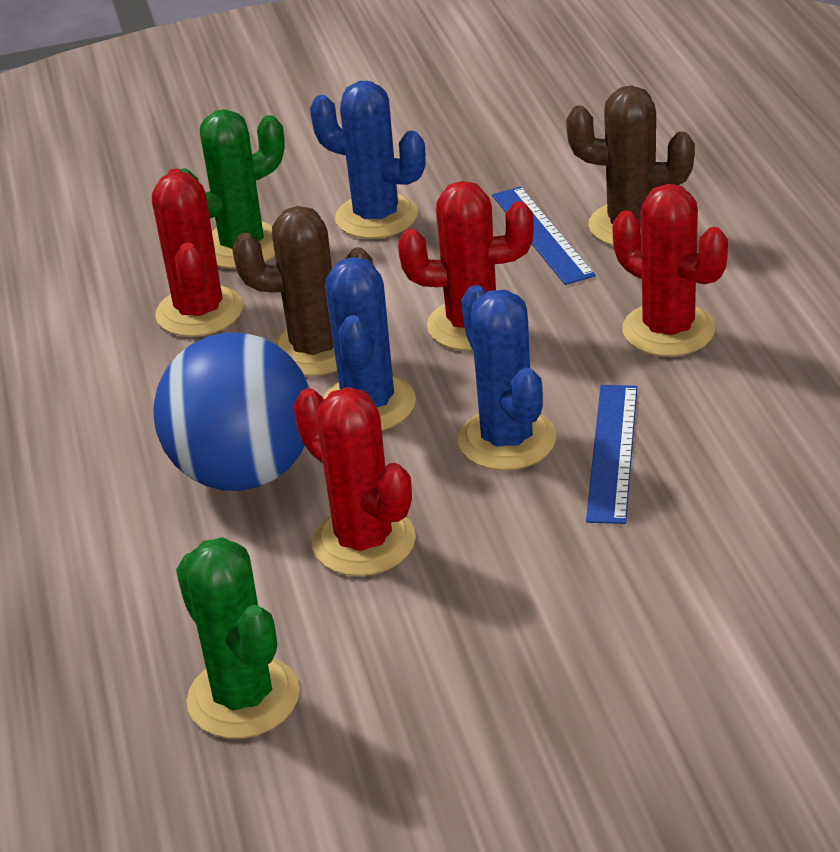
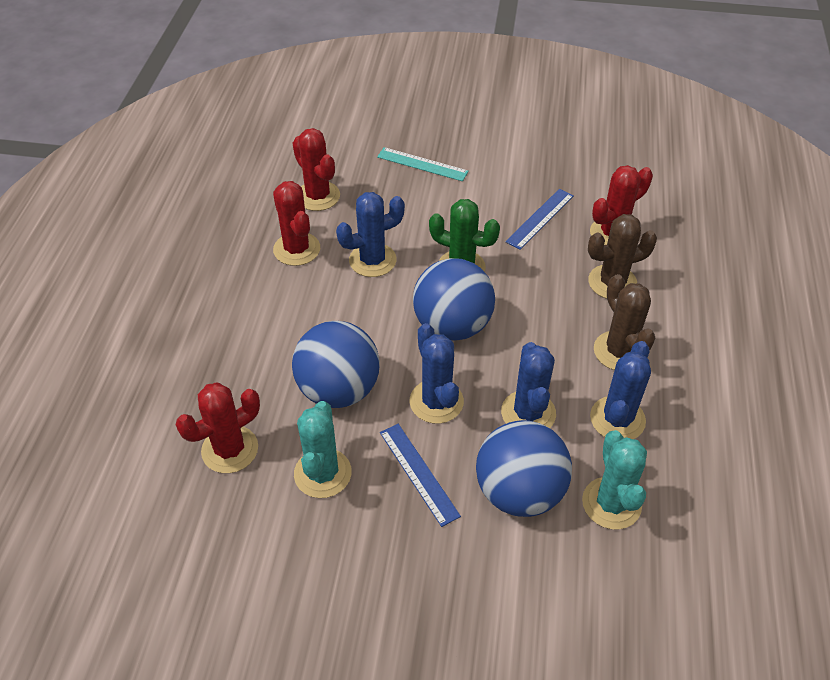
blue ball: [153,333,309,491] = 1 -> [292,321,380,408] [413,258,495,341] [476,420,572,517] = 3
blue cactus: [310,81,426,239] [323,257,416,430] [458,285,556,470] = 3 -> [336,192,405,277] [409,323,464,424] [501,342,556,428] [590,341,651,439] = 4
green cactus: [176,537,300,738] [180,109,285,269] = 2 -> [429,199,500,272] = 1
turquoise cactus: none = 0 -> [294,401,352,498] [582,430,647,529] = 2
turquoise ruler: none = 0 -> [377,147,469,181] = 1

